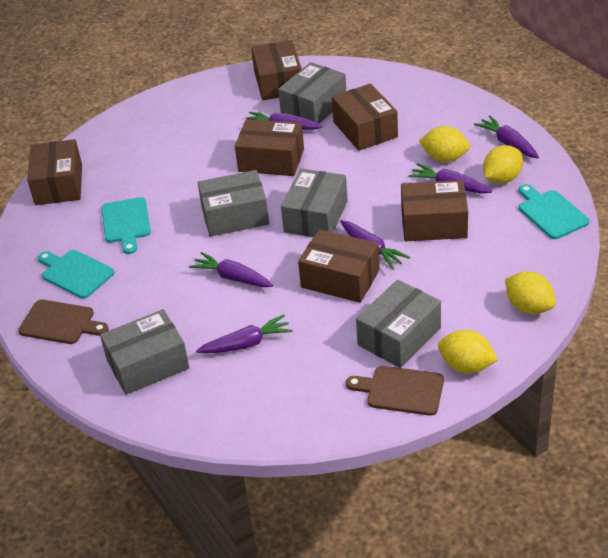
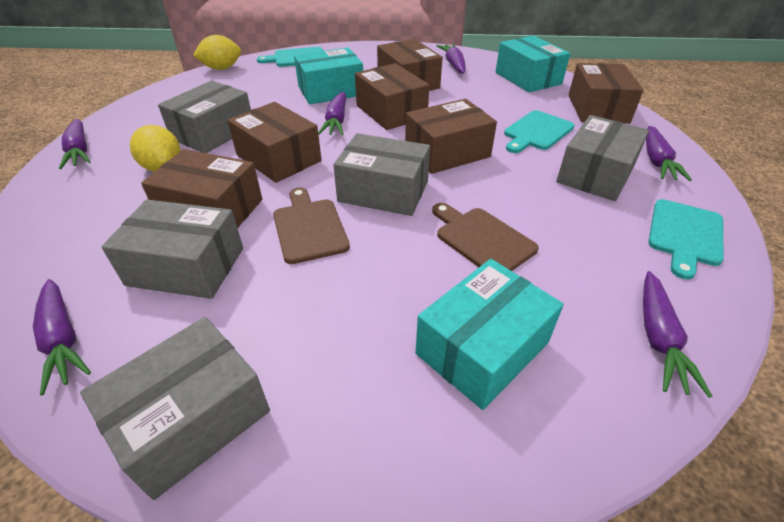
turquoise box: none = 0 -> [294,48,363,104] [416,259,564,410] [496,36,570,92] = 3
yellow lemon: [419,126,470,162] [438,330,498,373] [483,145,523,183] [505,271,556,314] = 4 -> [130,125,181,172] [193,35,241,70] = 2

